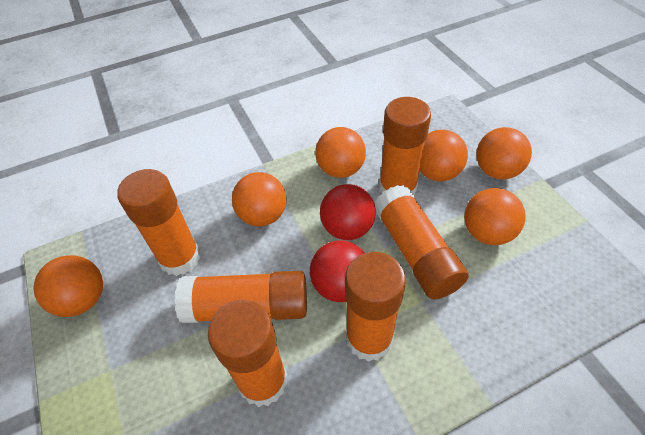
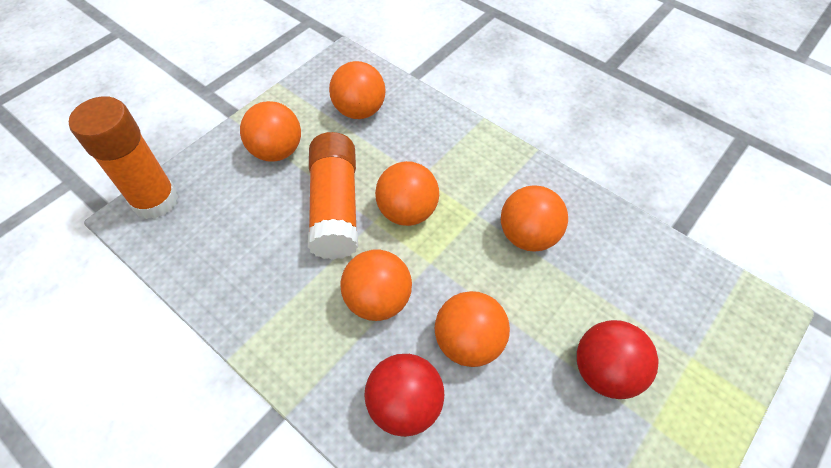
orange glue stick: [117,169,200,276] [174,271,307,323] [208,300,287,407] [345,252,406,362] [374,185,469,300] [379,97,431,196] = 6 -> [69,96,179,219] [308,132,358,260] = 2

